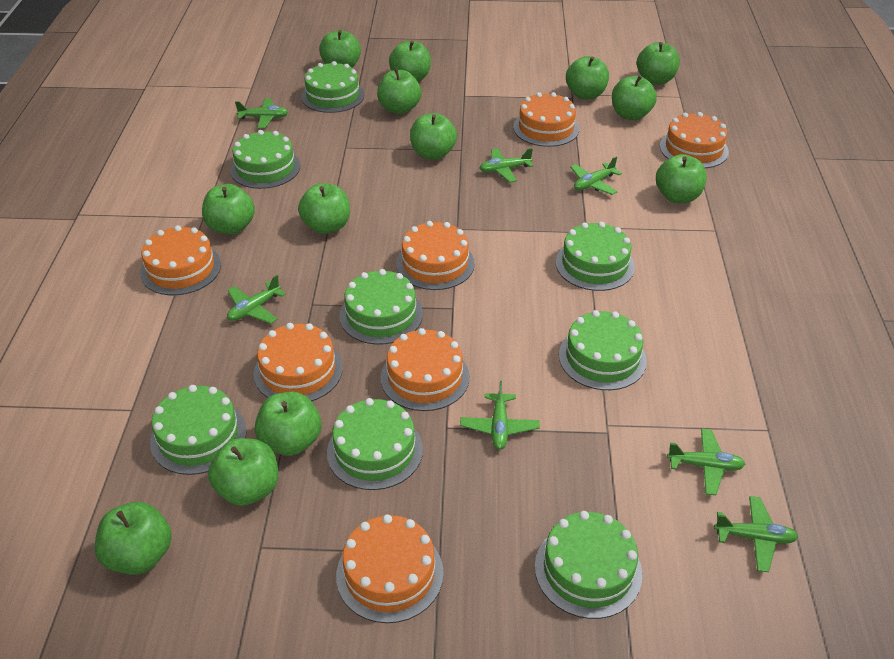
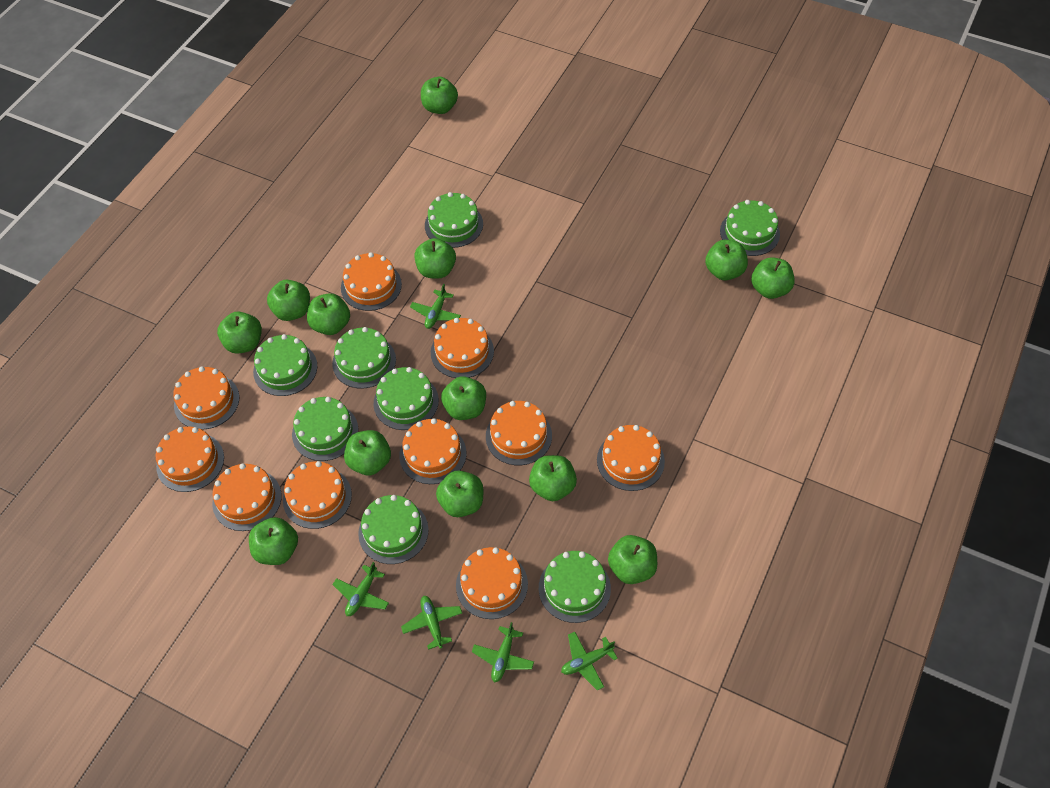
green plane: [227,275,286,324] [235,98,288,129] [460,381,540,450] [479,148,533,182] [570,156,622,195] [667,429,745,495] [714,496,799,572] = 7 -> [332,562,389,616] [401,596,462,650] [410,284,461,329] [472,622,534,683] [561,632,618,690] = 5
orange cake: [140,225,221,295] [254,323,343,401] [336,514,444,623] [381,328,470,411] [396,221,475,290] [513,92,579,147] [660,112,729,168] = 7 -> [156,427,224,492] [173,366,239,430] [212,463,282,531] [283,461,352,529] [341,252,402,311] [399,418,466,484] [431,318,494,378] [456,547,528,619] [486,401,552,465] [597,425,665,491] = 10

